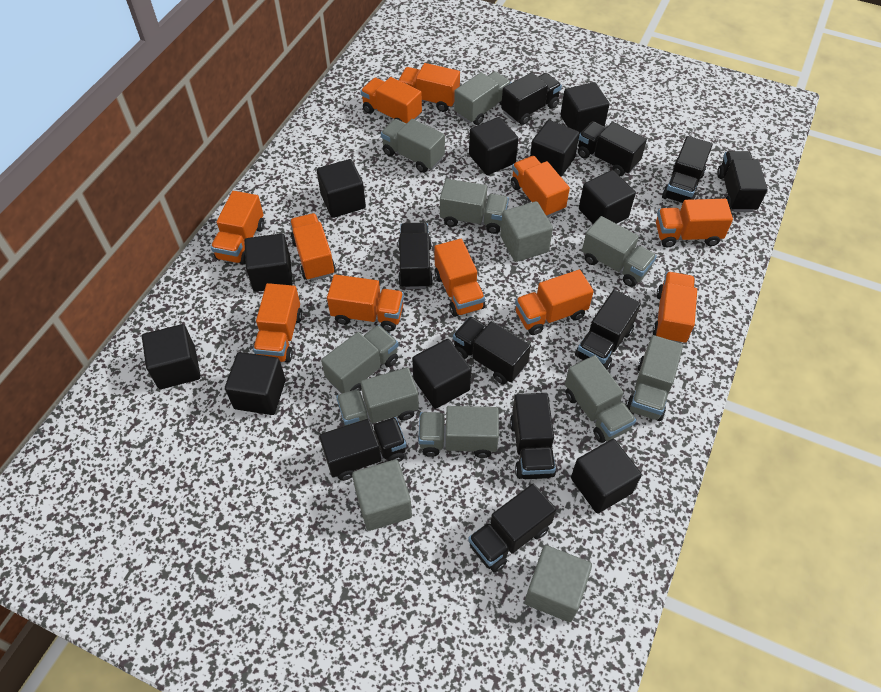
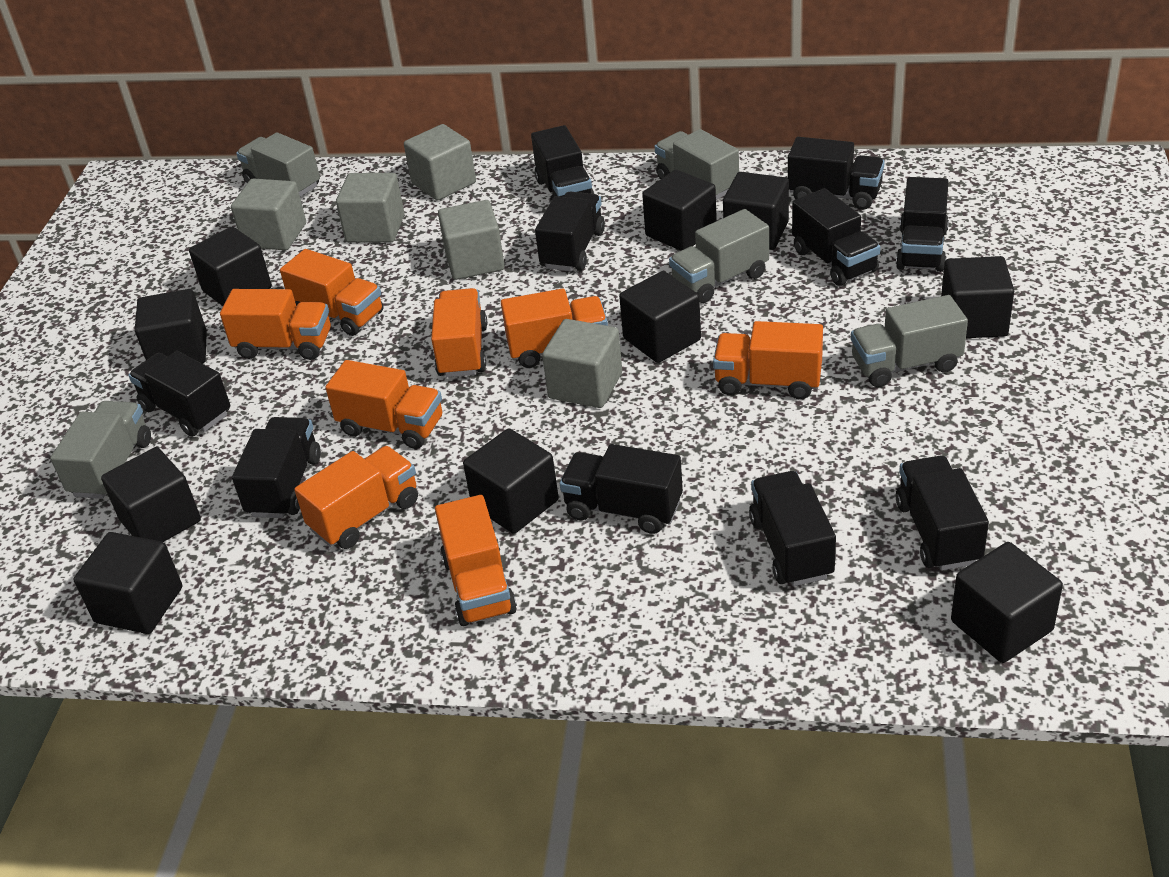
grey cube: [352,460,412,531] [500,201,553,262] [525,545,592,622] = 3 -> [231,179,306,250] [336,173,405,243] [404,124,476,201] [438,200,505,280] [542,319,622,408] = 5
grey truck: [321,325,399,394] [336,367,419,426] [381,119,445,173] [418,406,499,458] [440,179,509,234] [454,71,512,125] [565,355,636,443] [582,216,657,287] [626,335,683,421] = 9 -> [50,401,151,499] [236,132,320,197] [654,129,739,200] [669,209,769,303] [851,295,968,387] = 5
orange truck: [211,191,264,265] [253,283,302,362] [290,213,336,281] [327,274,404,331] [360,77,422,124] [399,63,460,112] [434,239,485,317] [511,156,570,218] [515,270,594,335] [653,272,697,343] [656,199,733,247] = 11 -> [220,289,331,360] [280,249,384,336] [294,446,418,549] [325,360,442,449] [431,288,487,378] [435,495,517,626] [501,289,608,368] [713,321,823,400] = 8

